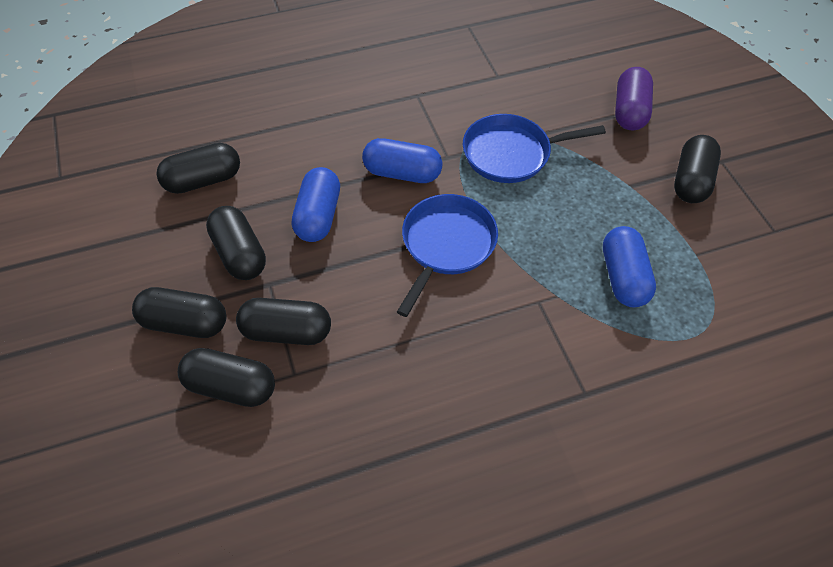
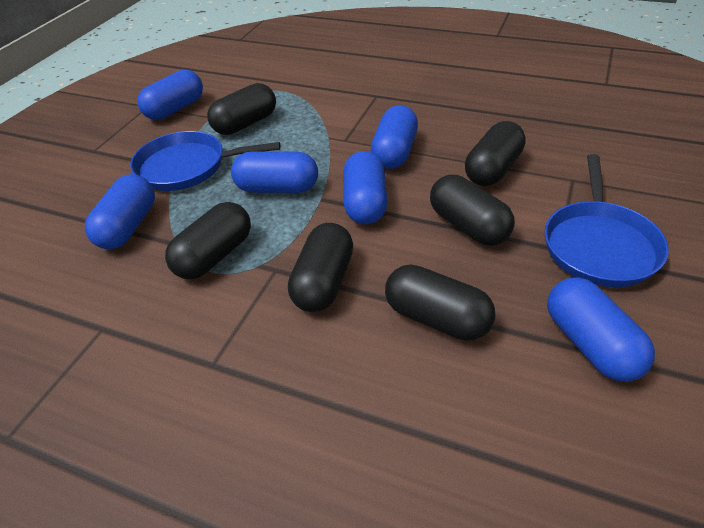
blue capsule: [292,167,340,242] [362,138,442,183] [603,226,656,307] = 3 -> [85,174,155,249] [137,70,203,120] [231,152,318,193] [343,151,388,224] [371,105,418,169] [547,278,655,382] = 6
purple capsule: [615,67,653,130] = 1 -> none = 0

